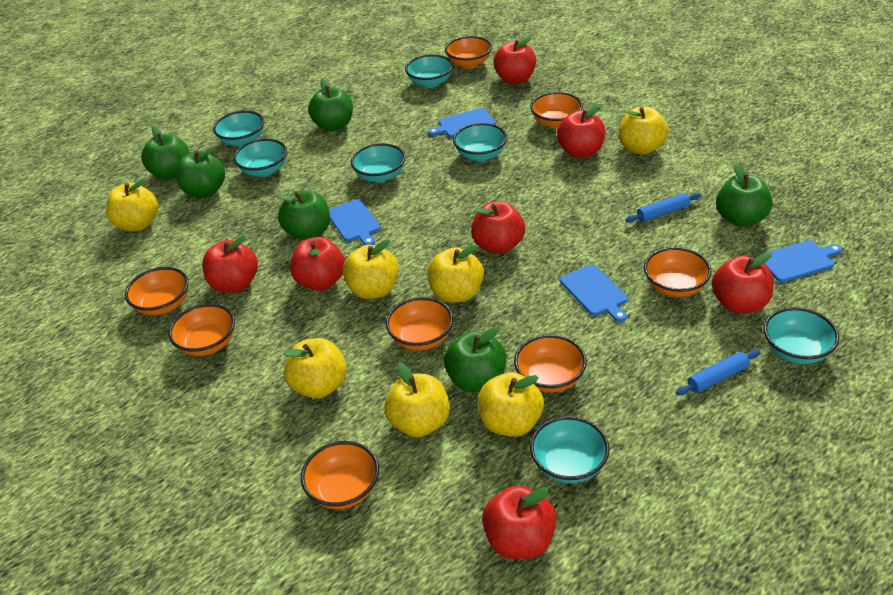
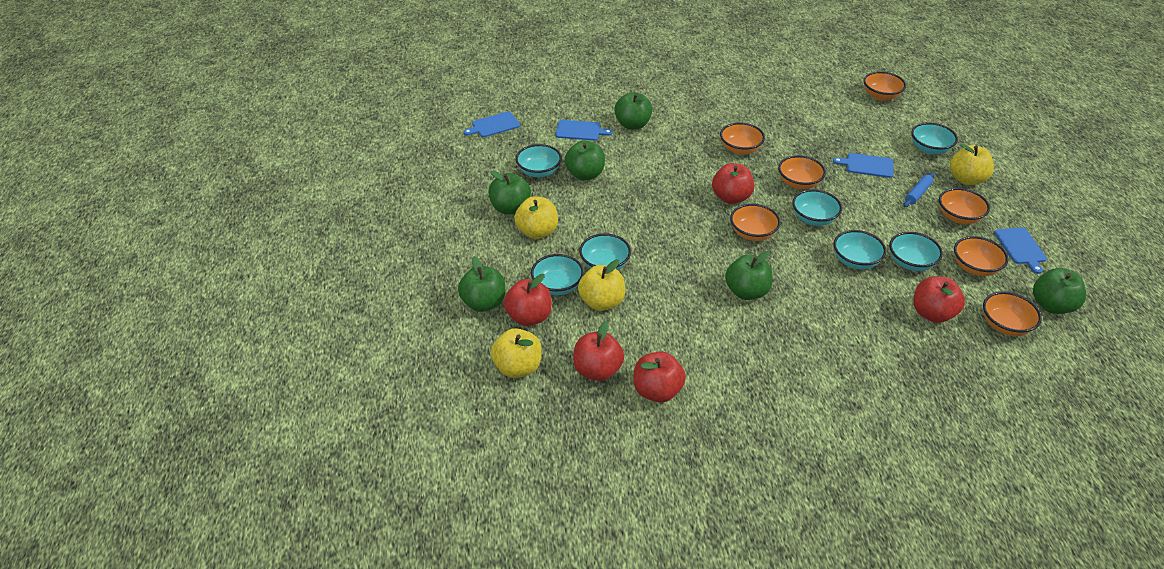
blue rolling pin: [625,193,701,222] [676,350,760,395] = 2 -> [903,172,935,207] = 1
orange bowl: [125,267,189,315] [168,304,235,356] [301,441,379,509] [386,297,453,351] [445,36,492,68] [514,335,587,393] [530,92,583,128] [644,247,712,297] = 8 -> [720,122,765,155] [730,204,781,241] [778,155,826,189] [863,71,906,101] [939,188,990,224] [954,236,1008,276] [983,292,1042,336] = 7
red apple: [202,236,258,293] [290,237,345,291] [471,201,525,254] [482,485,556,559] [493,36,536,84] [557,105,605,158] [712,252,774,313] = 7 -> [504,274,552,326] [573,321,624,381] [633,352,686,403] [712,163,754,204] [914,276,965,323] = 5
yellow apple: [106,179,158,231] [283,338,347,398] [343,239,399,299] [384,363,450,437] [427,245,484,302] [478,372,544,437] [619,107,668,155] = 7 -> [491,328,542,378] [514,196,558,239] [578,259,625,311] [950,144,994,185] = 4

